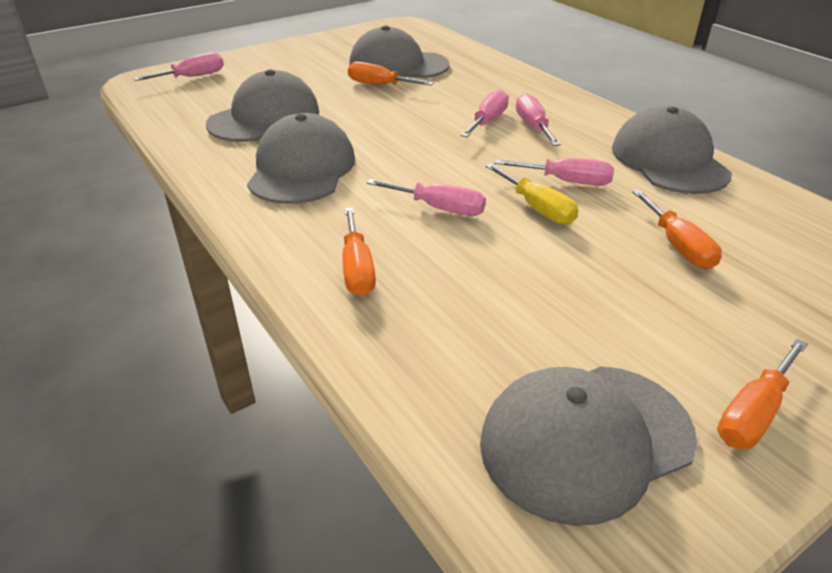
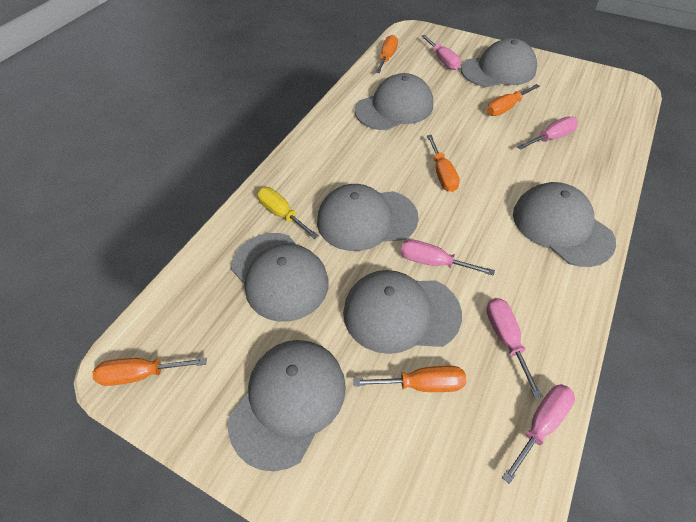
grey cap: [206,70,319,142] [247,113,355,204] [349,26,449,78] [480,366,697,526] [612,106,732,194] = 5 -> [228,340,346,471] [231,233,329,322] [317,184,419,251] [343,270,462,354] [355,73,433,130] [461,38,537,87] [513,182,616,267] = 7
orange screwdriver: [343,207,376,296] [348,62,434,86] [632,190,722,269] [717,338,808,449] = 4 -> [93,357,207,386] [353,366,466,392] [375,35,398,73] [427,135,460,192] [487,84,540,116] = 5

